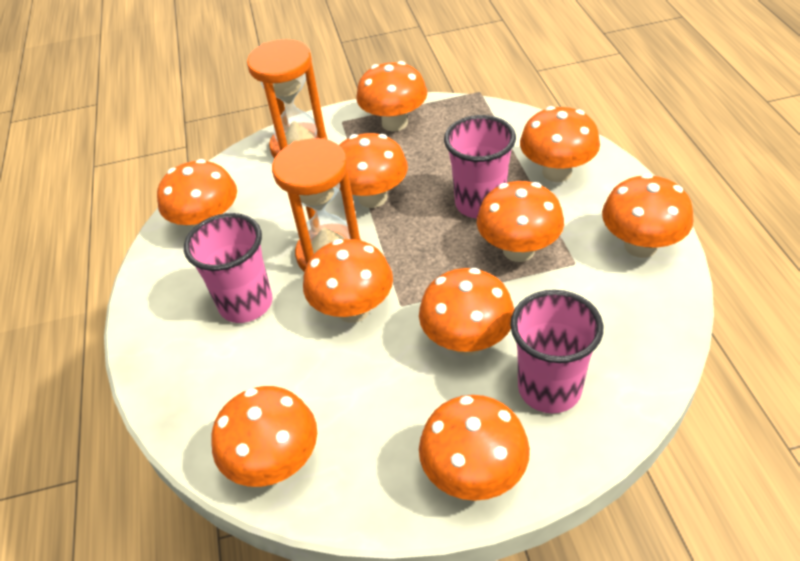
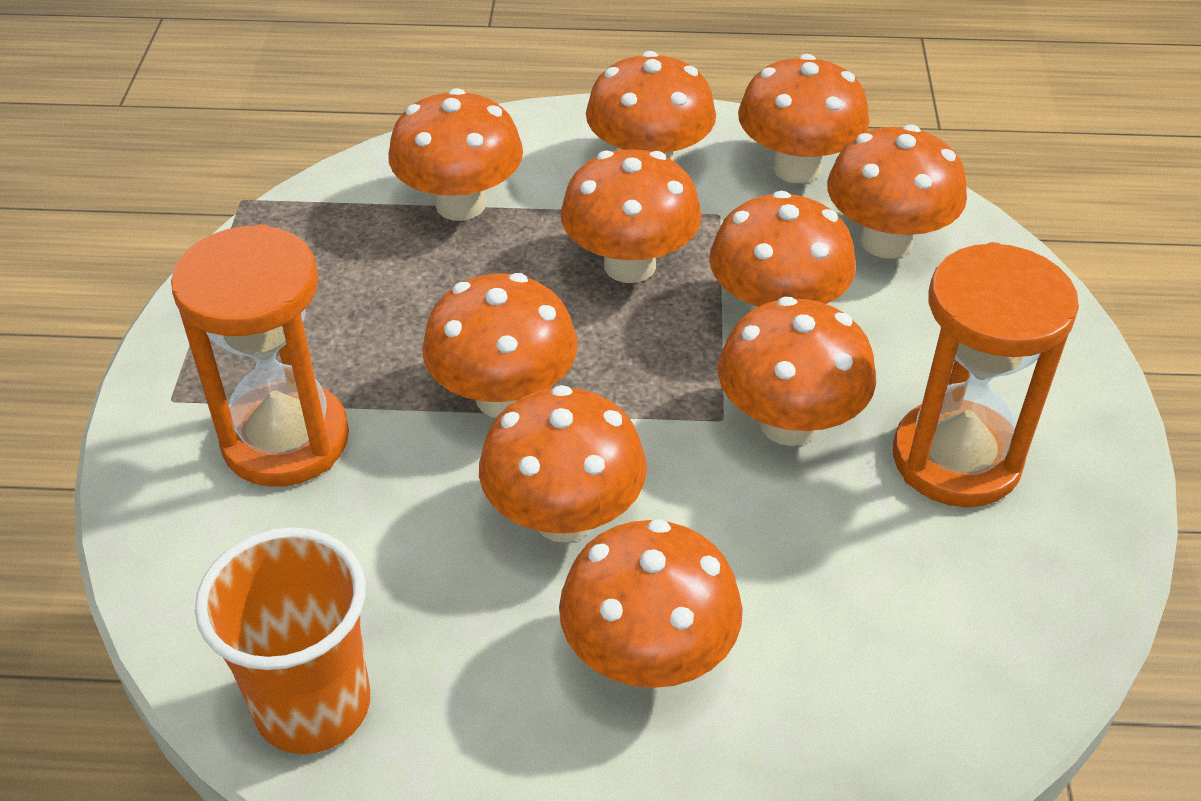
orange cup: none = 0 -> [195,527,370,754] = 1
pink cup: [184,213,272,323] [444,115,516,219] [510,290,603,413] = 3 -> none = 0

